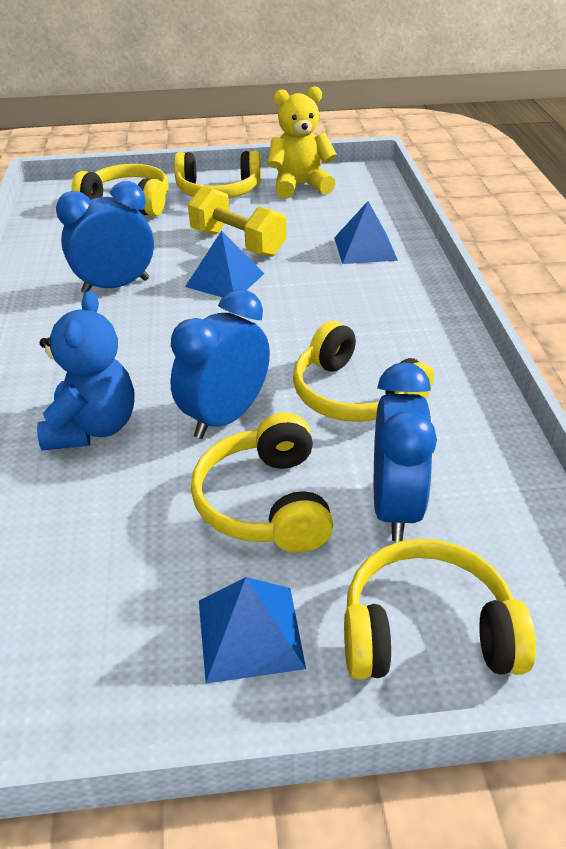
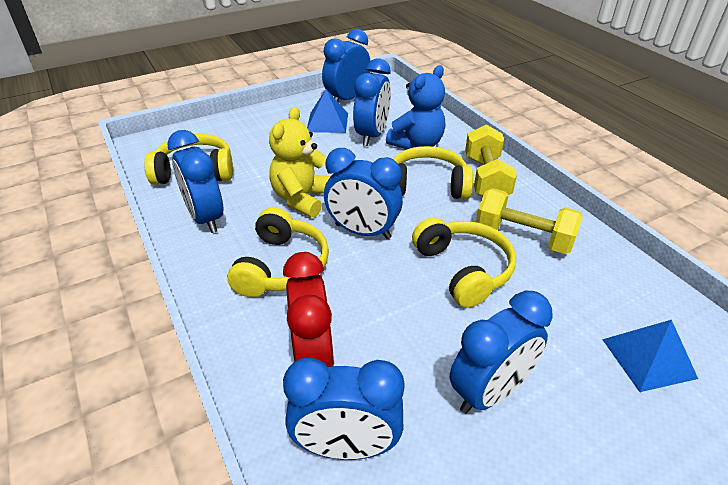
blue clock: [56,181,154,294] [170,289,270,439] [374,362,437,542] = 3 -> [167,130,223,233] [283,358,405,460] [322,29,371,101] [324,148,403,239] [353,58,391,146] [450,291,553,414] = 6
blue pyramid: [185,231,264,297] [199,577,306,684] [334,201,398,264] = 3 -> [307,89,348,133] [602,320,698,392] = 2
red clock: none = 0 -> [283,252,335,367] = 1
yellow dumbbell: [188,186,286,257] = 1 -> [465,125,517,196] [476,188,582,254] = 2
yellow headphones: [71,164,169,216] [174,151,261,198] [191,413,333,553] [293,321,434,422] [344,539,536,680] = 5 -> [144,134,233,185] [227,207,329,297] [393,146,473,199] [412,217,516,308] = 4

